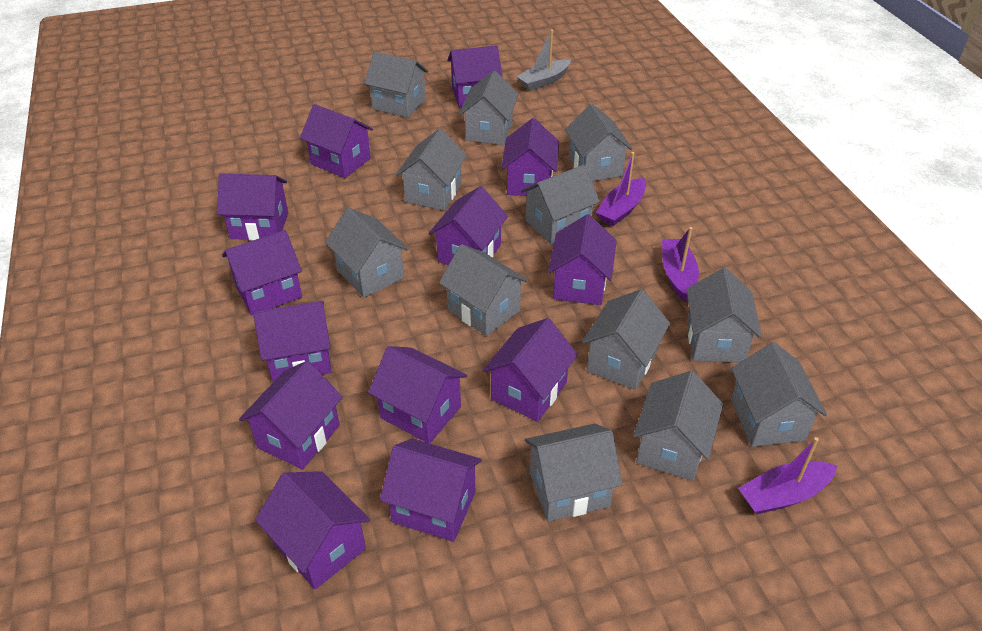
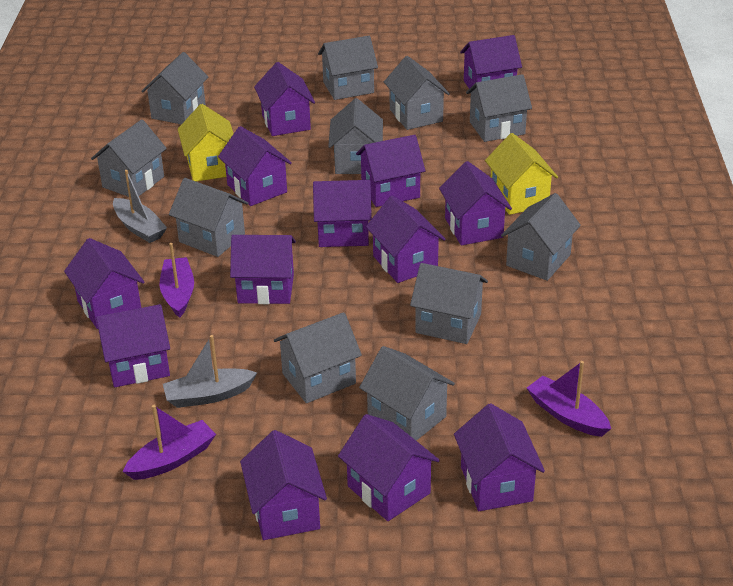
grey boat: [516,30,571,91] = 1 -> [113,170,167,243] [163,335,257,408] = 2
grey house: [325,208,409,298] [364,52,429,118] [396,129,467,211] [439,244,528,336] [459,71,519,145] [521,165,600,245] [525,423,623,522] [565,104,633,181] [582,289,670,390] [633,371,723,481] [686,268,762,363] [731,342,827,447] = 12 -> [91,119,167,197] [141,52,208,124] [169,178,248,257] [274,312,362,403] [318,36,378,100] [328,98,383,174] [359,346,455,441] [384,56,450,130] [410,263,488,344] [466,74,532,142] [501,193,581,281] = 11
yellow house: none = 0 -> [178,104,234,181] [485,133,558,215] = 2

